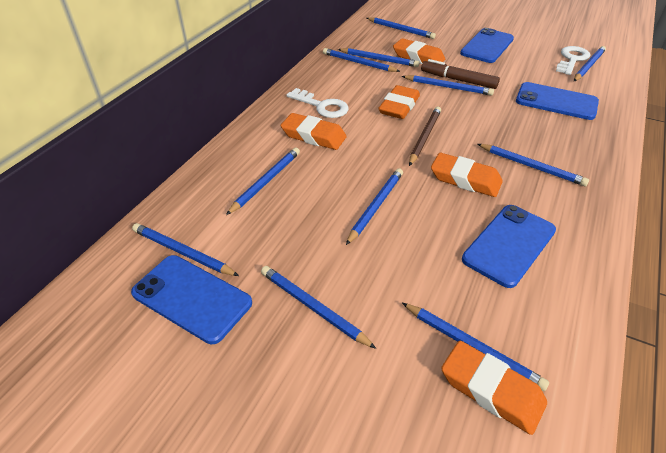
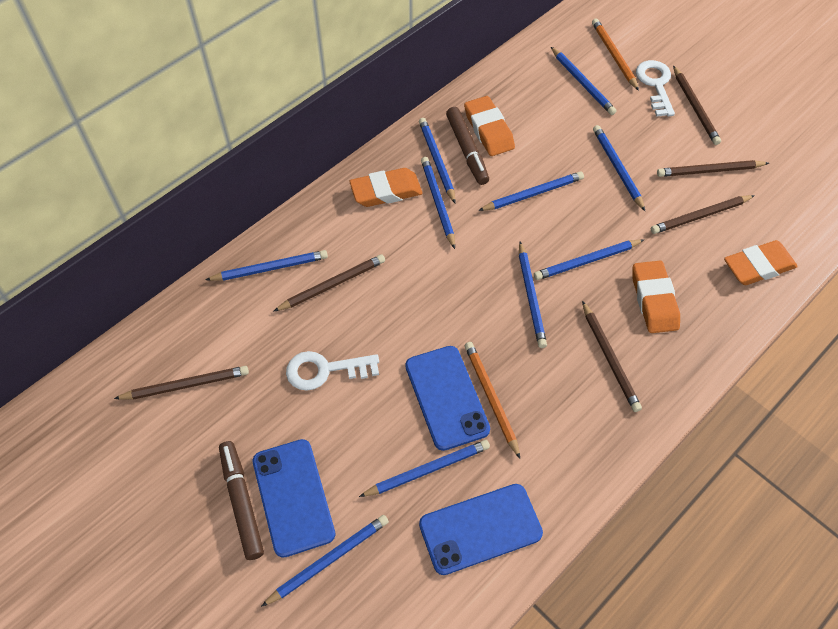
blue pencil: [132,223,239,276] [226,147,300,215] [261,266,376,349] [323,48,400,72] [338,48,419,67] [346,168,403,245] [367,17,436,39] [402,75,494,96] [402,303,549,391] [478,144,589,186] [574,46,606,81] = 11 -> [205,250,328,281] [261,515,389,607] [359,440,490,497] [419,118,456,203] [421,157,455,249] [478,171,584,211] [519,242,547,348] [534,239,644,280] [551,47,616,115] [593,125,645,211] = 10
blue phone: [131,255,252,344] [460,28,514,63] [462,205,556,288] [516,82,599,120] = 4 -> [253,439,335,558] [405,346,490,451] [419,484,543,575] = 3
brown marker: [421,59,500,89] = 1 -> [219,441,264,560] [446,107,489,185] = 2
brown pencil: [409,107,441,166] = 1 -> [114,366,249,400] [273,254,385,312] [582,301,642,412] [651,195,755,234] [657,160,769,177] [673,66,721,145] = 6
orange eraser: [281,113,347,150] [378,85,420,119] [393,38,445,64] [431,153,503,197] [441,341,547,435] = 5 -> [349,168,423,207] [464,96,515,156] [632,261,680,333] [724,240,798,285] = 4
orange pencil: none = 0 -> [465,342,520,459] [592,18,639,91] = 2

